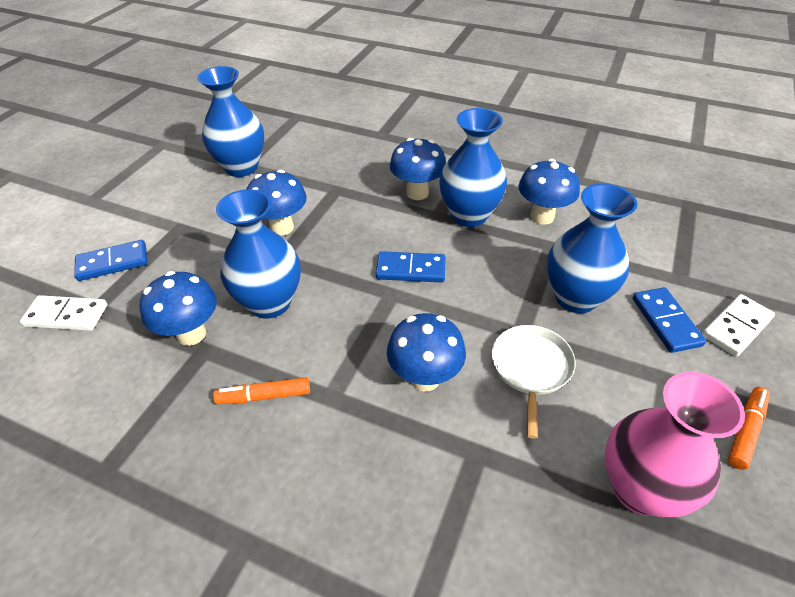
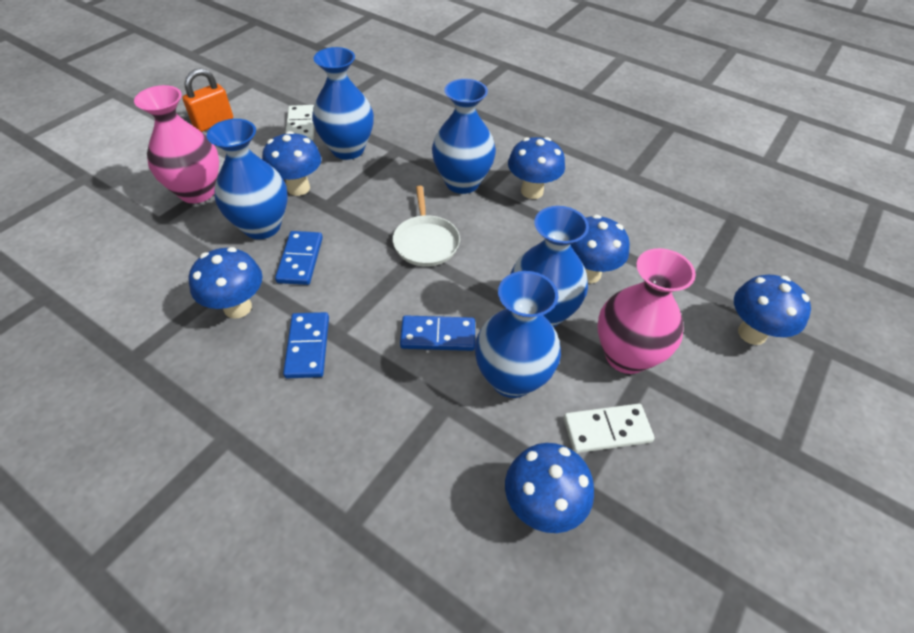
blue mushroom: [140,271,217,346] [246,170,307,236] [387,313,466,391] [390,138,446,200] [518,159,580,225] = 5 -> [189,247,262,319] [262,131,321,196] [505,443,594,533] [508,137,565,199] [571,215,630,283] [734,275,811,345] = 6
blue vase: [197,66,264,177] [216,189,301,319] [439,108,507,227] [547,183,637,313] = 4 -> [207,119,288,239] [312,47,374,160] [432,79,496,194] [475,271,561,398] [510,206,589,327] = 5
orange marker: [213,377,310,404] [728,387,770,470] = 2 -> none = 0
orange padlock: none = 0 -> [182,68,233,132] = 1
pink vase: [605,372,745,517] = 1 -> [134,85,219,203] [598,248,696,374] = 2

